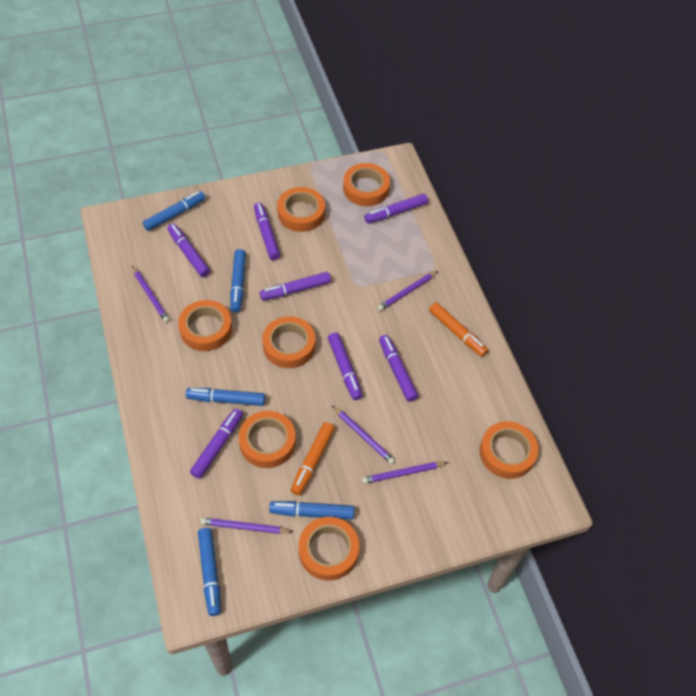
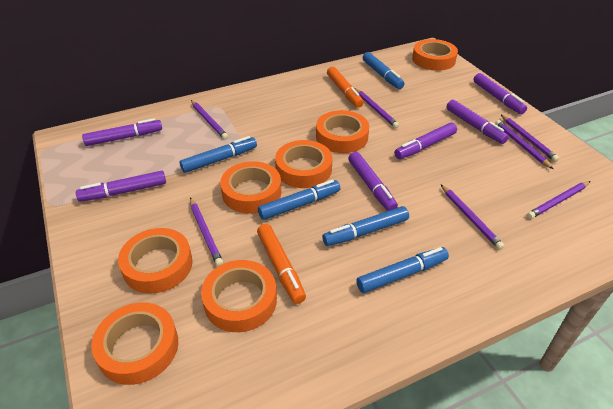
purple marker: [167,224,210,277] [190,409,243,479] [254,203,280,260] [260,272,331,301] [328,332,363,400] [364,193,428,224] [379,335,418,402] = 7 -> [76,171,166,202] [82,118,162,146] [348,152,398,211] [394,123,457,159] [446,100,509,144] [473,73,527,114] = 6
purple pencil: [132,266,170,323] [201,518,293,534] [332,406,395,464] [362,462,448,484] [377,271,438,311] = 5 -> [190,198,223,266] [191,100,228,139] [355,88,399,128] [441,184,504,250] [495,120,553,169] [501,115,559,162] [527,181,590,219] = 7

